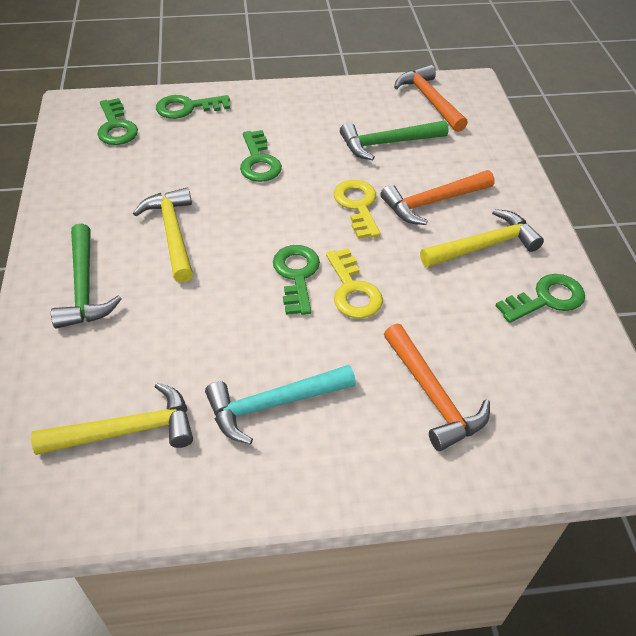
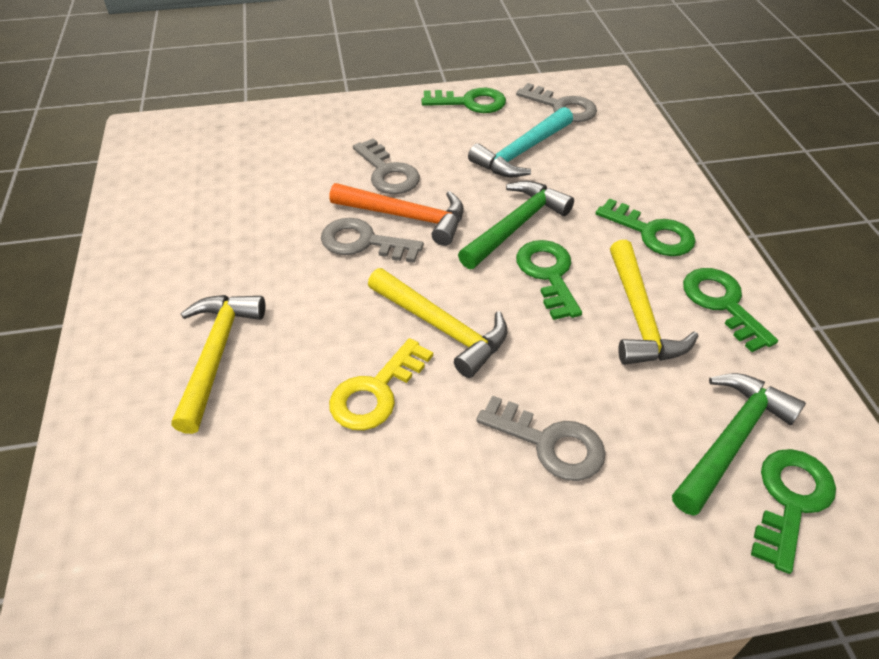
grey key: none = 0 -> [321,218,424,263] [353,138,420,194] [476,395,606,481] [516,83,597,122] = 4
orange hammer: [380,170,495,225] [384,324,490,451] [394,65,468,132] = 3 -> [330,183,464,246] = 1
yellow key: [326,248,383,319] [334,180,380,239] = 2 -> [329,338,433,430] = 1

